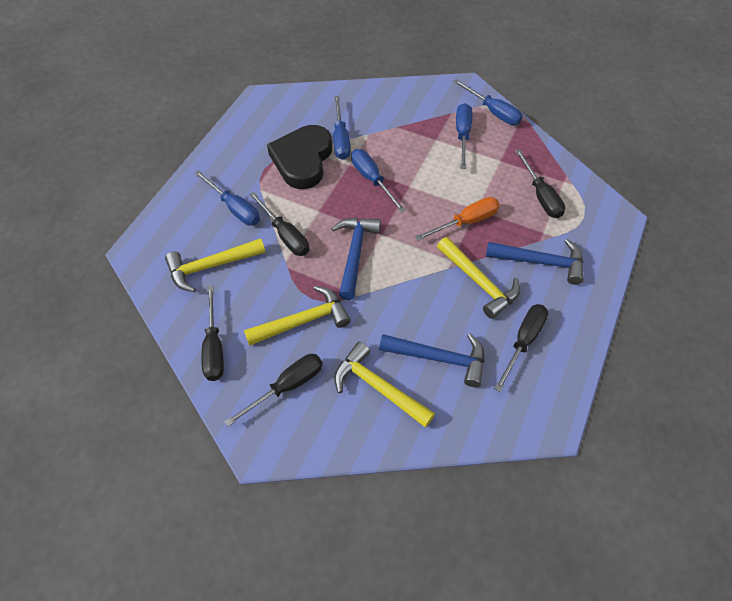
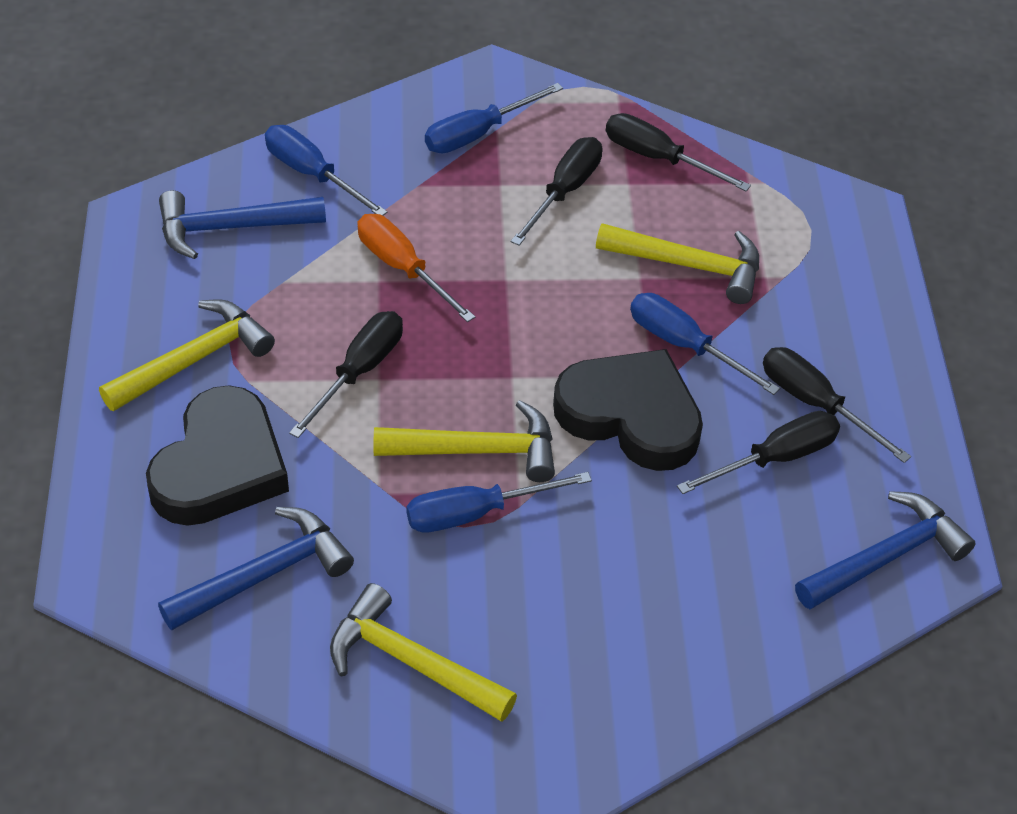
black heart: [267,125,332,189] = 1 -> [146,385,289,526] [553,349,703,471] = 2
blue screwdriver: [194,170,260,225] [334,96,351,160] [351,149,406,213] [453,79,523,125] [456,103,472,169] = 5 -> [265,125,387,216] [406,472,592,532] [425,83,563,153] [630,293,780,395] = 4

